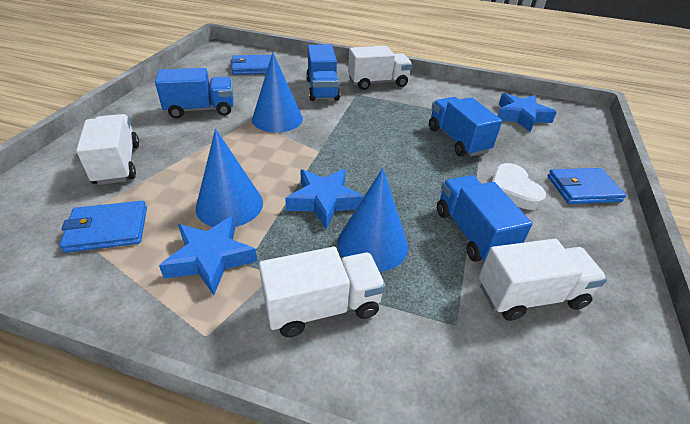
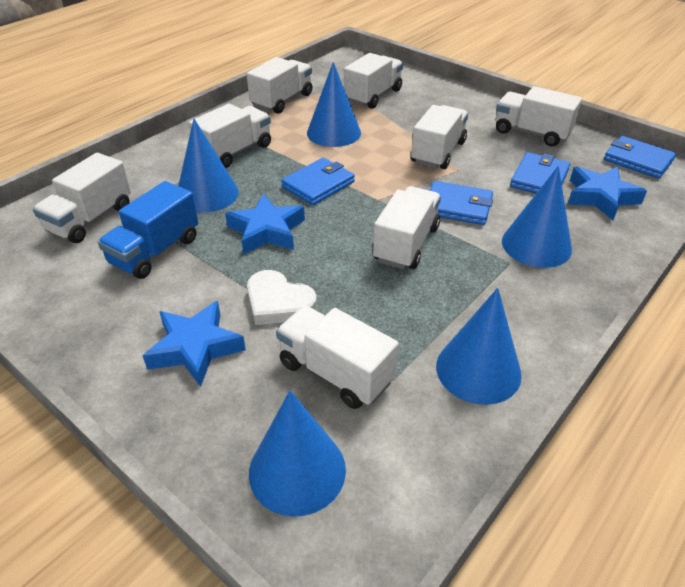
blue cone: [196,129,263,227] [252,52,303,133] [338,168,408,272] = 3 -> [178,119,239,213] [249,390,346,517] [307,62,361,147] [436,288,522,405] [502,166,572,268] = 5
blue truck: [155,68,233,118] [306,45,340,101] [429,97,502,157] [437,175,533,262] = 4 -> [98,181,198,279] = 1
blue wallet: [60,201,147,253] [230,55,272,75] [548,168,626,204] = 3 -> [281,158,355,205] [430,181,493,225] [510,152,570,194] [604,136,676,179] = 4
white truck: [76,114,139,185] [259,247,386,337] [348,46,412,90] [479,239,607,321] = 4 -> [33,153,131,243] [189,104,271,168] [247,57,312,114] [276,306,399,409] [344,53,403,109] [373,186,441,269] [411,105,468,169] [496,86,582,147] = 8

